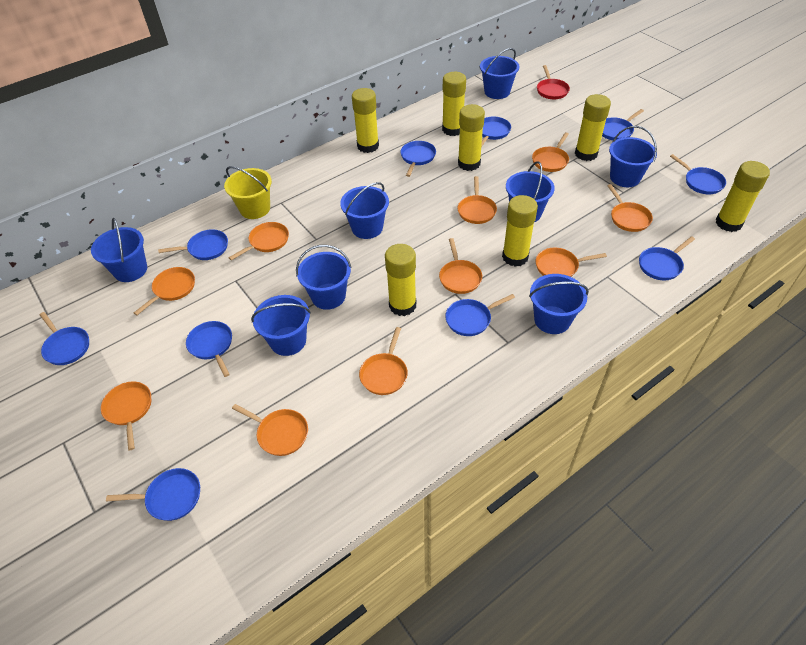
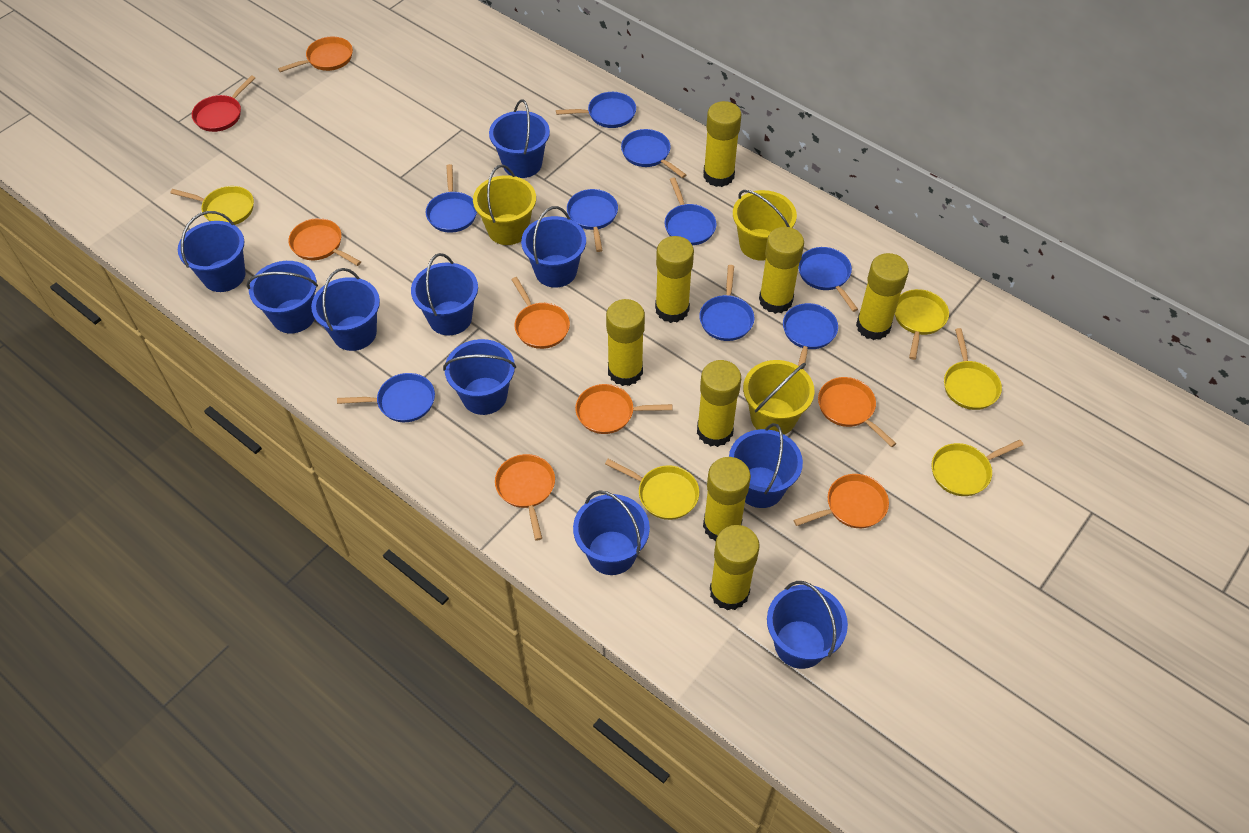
blue bucket: [91,218,147,282] [251,295,311,356] [296,245,352,310] [340,182,389,239] [480,48,520,99] [506,161,555,222] [529,274,589,334] [609,126,657,187] = 8 -> [178,211,246,292] [247,261,318,333] [311,268,380,351] [411,253,478,335] [443,339,516,415] [489,99,550,178] [521,206,586,287] [573,490,650,575] [729,423,803,508] [767,581,848,669] = 10
blue pan: [40,312,89,365] [106,468,200,521] [158,229,228,260] [186,321,232,377] [400,141,436,177] [445,294,515,336] [481,117,511,147] [602,109,644,140] [639,236,695,280] [670,154,726,194] = 10 -> [337,373,435,422] [426,164,477,233] [556,92,636,128] [567,189,618,252] [621,129,686,178] [665,178,717,245] [699,265,754,341] [783,303,838,370] [798,247,858,312] = 9
orange pan: [101,382,151,451] [134,267,195,315] [229,222,289,260] [232,404,308,456] [359,327,408,395] [439,238,482,294] [458,176,497,224] [532,132,569,172] [536,247,607,277] [607,184,653,232] = 10 -> [278,37,353,72] [289,218,361,266] [495,454,555,541] [511,277,570,349] [575,384,672,434] [794,474,889,528] [818,377,897,447] = 7
yellow bucket: [224,166,272,219] = 1 -> [473,165,536,245] [733,190,797,261] [743,360,814,435] = 3
yellow glue stick: [352,88,379,153] [385,244,416,316] [442,72,466,136] [458,104,485,171] [502,195,538,267] [575,94,611,161] [716,161,770,232] = 7 -> [606,299,645,386] [655,236,694,323] [697,360,741,447] [703,101,741,187] [703,457,751,541] [710,525,760,610] [759,227,804,314] [856,253,909,340] = 8
yellow pan: none = 0 -> [170,186,254,225] [605,459,699,520] [895,289,949,360] [932,440,1023,496] [944,328,1002,410] = 5

